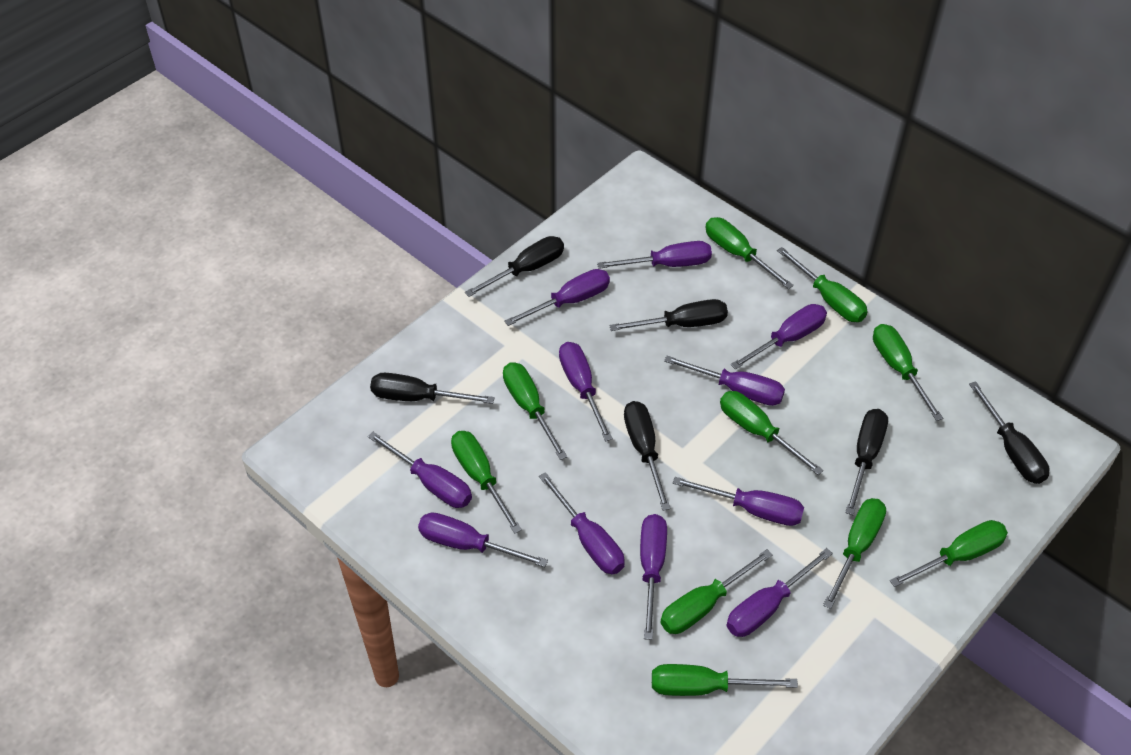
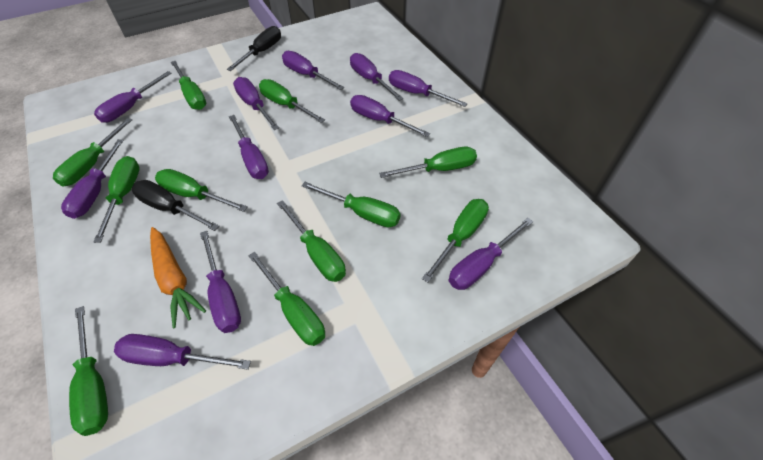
black screwdriver: [370,373,495,404] [465,236,564,297] [609,299,728,331] [624,401,671,510] [845,409,888,515] [969,381,1050,484] = 6 -> [132,180,219,231] [227,26,281,71] = 2
green screwdriver: [451,431,522,534] [503,362,567,460] [652,664,798,696] [660,549,773,634] [705,217,794,289] [720,391,824,475] [777,247,868,322] [823,498,886,609] [873,324,943,421] [890,520,1008,587] = 10 -> [53,118,132,187] [69,306,108,436] [93,156,140,243] [155,169,248,212] [171,61,207,110] [248,252,325,346] [259,79,325,123] [277,200,346,282] [302,182,401,228] [379,147,477,178] [422,199,489,283] = 11
orange carrot: none = 0 -> [150,227,206,328] = 1

